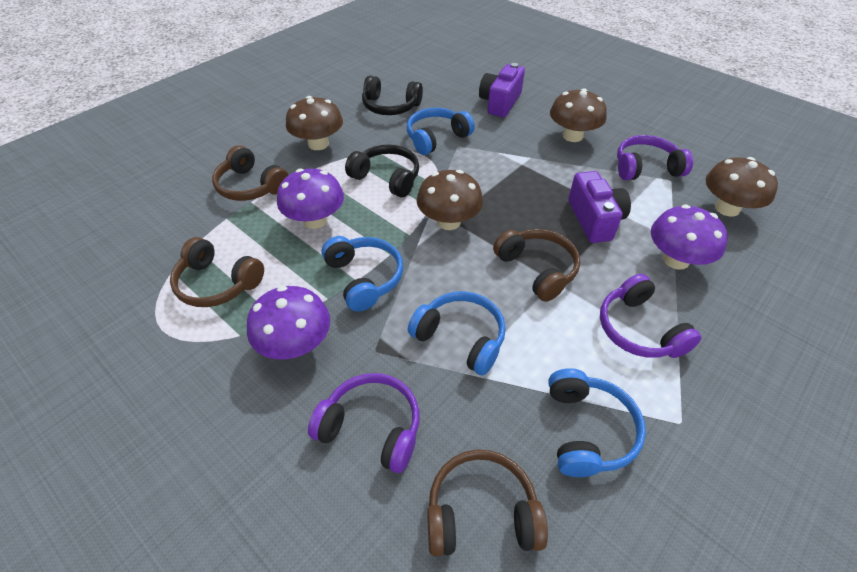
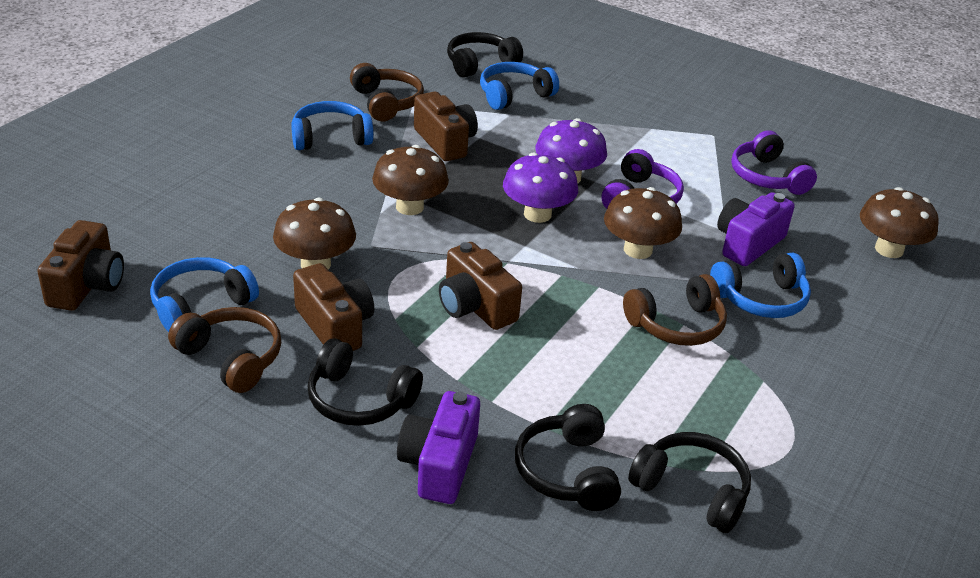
black headphones: [345,144,419,197] [362,76,423,115] = 2 -> [307,338,423,426] [447,32,523,78] [515,404,621,511] [628,432,751,533] = 4
brown camera: none = 0 -> [37,220,124,311] [293,263,374,351] [414,92,478,161] [439,242,522,330] = 4
brown headphones: [170,237,264,307] [212,145,288,201] [427,449,548,557] [493,229,580,302] = 4 -> [168,307,281,393] [350,63,424,121] [623,274,727,346] = 3
purple headphones: [308,373,419,473] [600,274,702,358] [617,135,693,180] = 3 -> [601,149,684,209] [731,130,817,195] = 2
purple mushroom: [247,286,330,360] [277,169,344,229] [651,205,728,270] = 3 -> [503,152,578,223] [535,118,607,184] = 2

